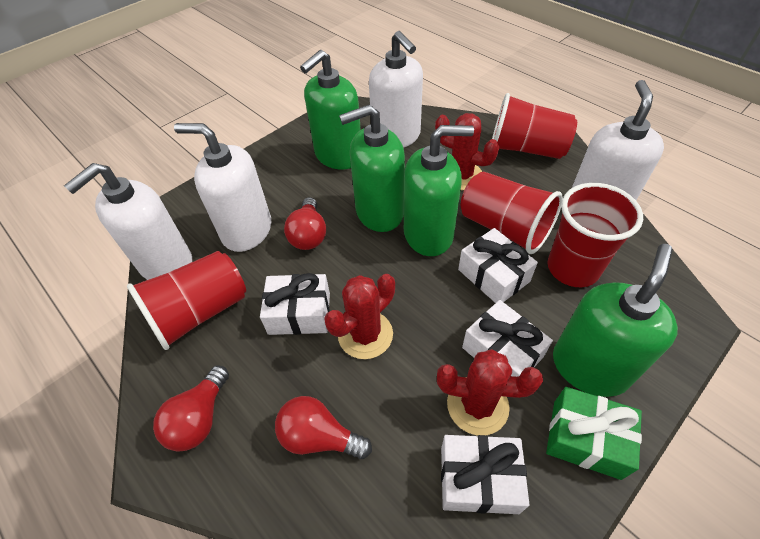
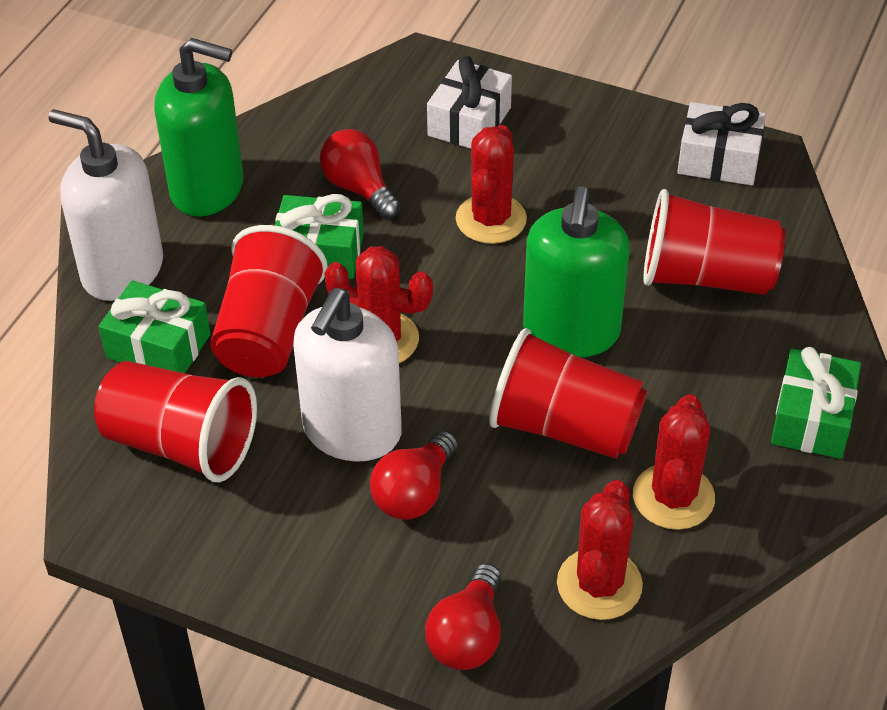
green gift: [546,387,642,480] = 1 -> [99,280,210,373] [275,194,364,279] [771,347,861,459] = 3
green soap dispenser: [300,50,361,169] [339,105,405,232] [404,125,474,256] [553,244,678,397] = 4 -> [154,38,244,216] [523,186,630,357] = 2
red cactus: [324,274,395,359] [435,113,499,191] [437,349,543,436] = 3 -> [324,246,433,363] [456,125,527,244] [557,480,643,620] [633,394,715,530] = 4
white gift: [260,273,330,335] [441,435,530,514] [458,228,538,303] [462,300,553,377] = 4 -> [427,56,512,149] [677,102,766,185] = 2
white soap dispenser: [64,163,192,280] [174,123,271,252] [369,31,423,148] [572,80,664,200] = 4 -> [48,109,163,301] [293,288,402,462] = 2

